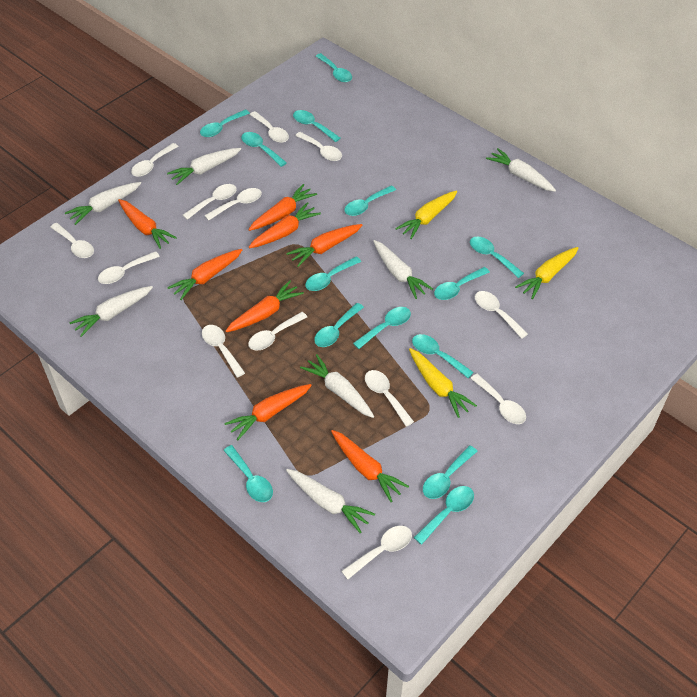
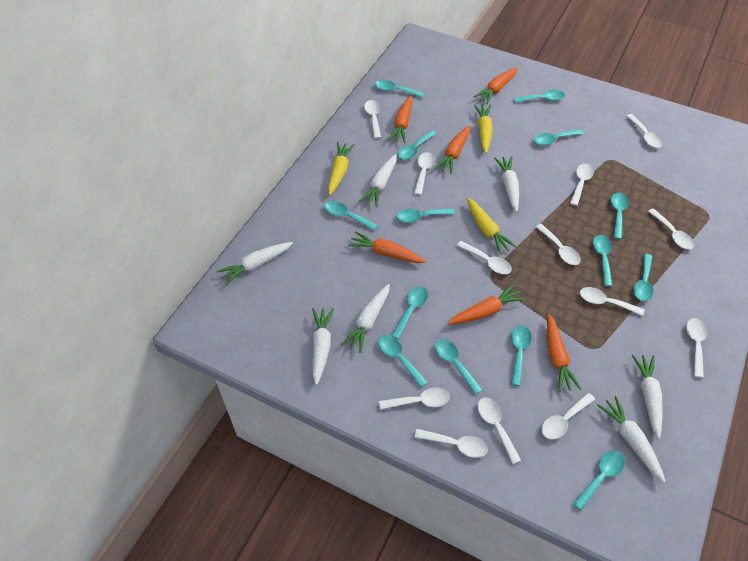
orange carrot: [118,199,177,249] [167,249,242,300] [224,384,312,440] [225,280,304,332] [248,184,317,231] [249,202,321,248] [286,224,362,267] [331,430,409,502] = 8 -> [348,231,426,263] [388,96,413,143] [434,125,470,174] [448,284,526,325] [473,67,518,104] [547,314,582,392] = 6

